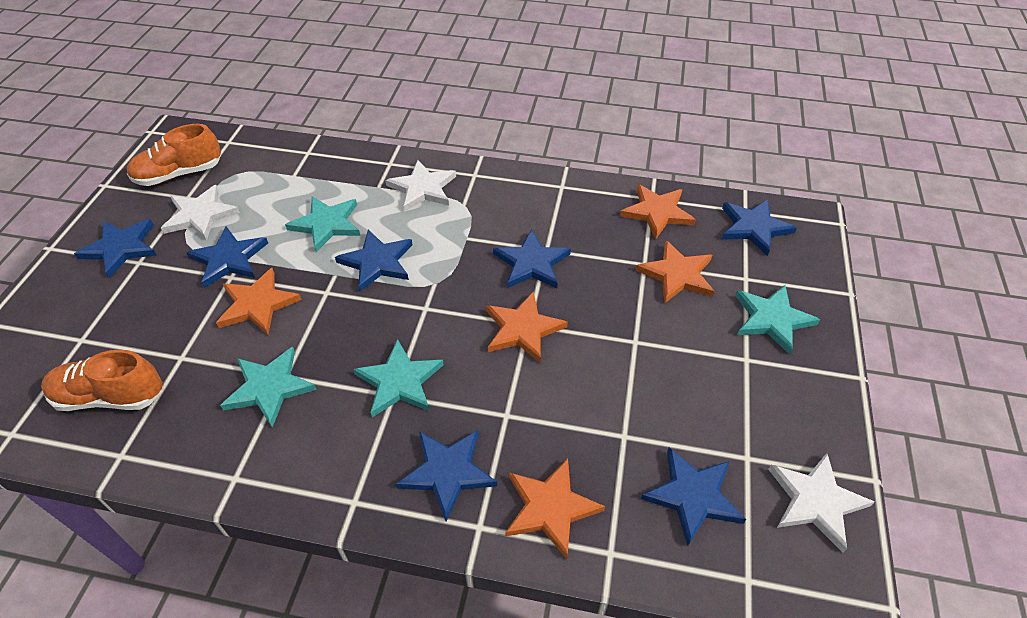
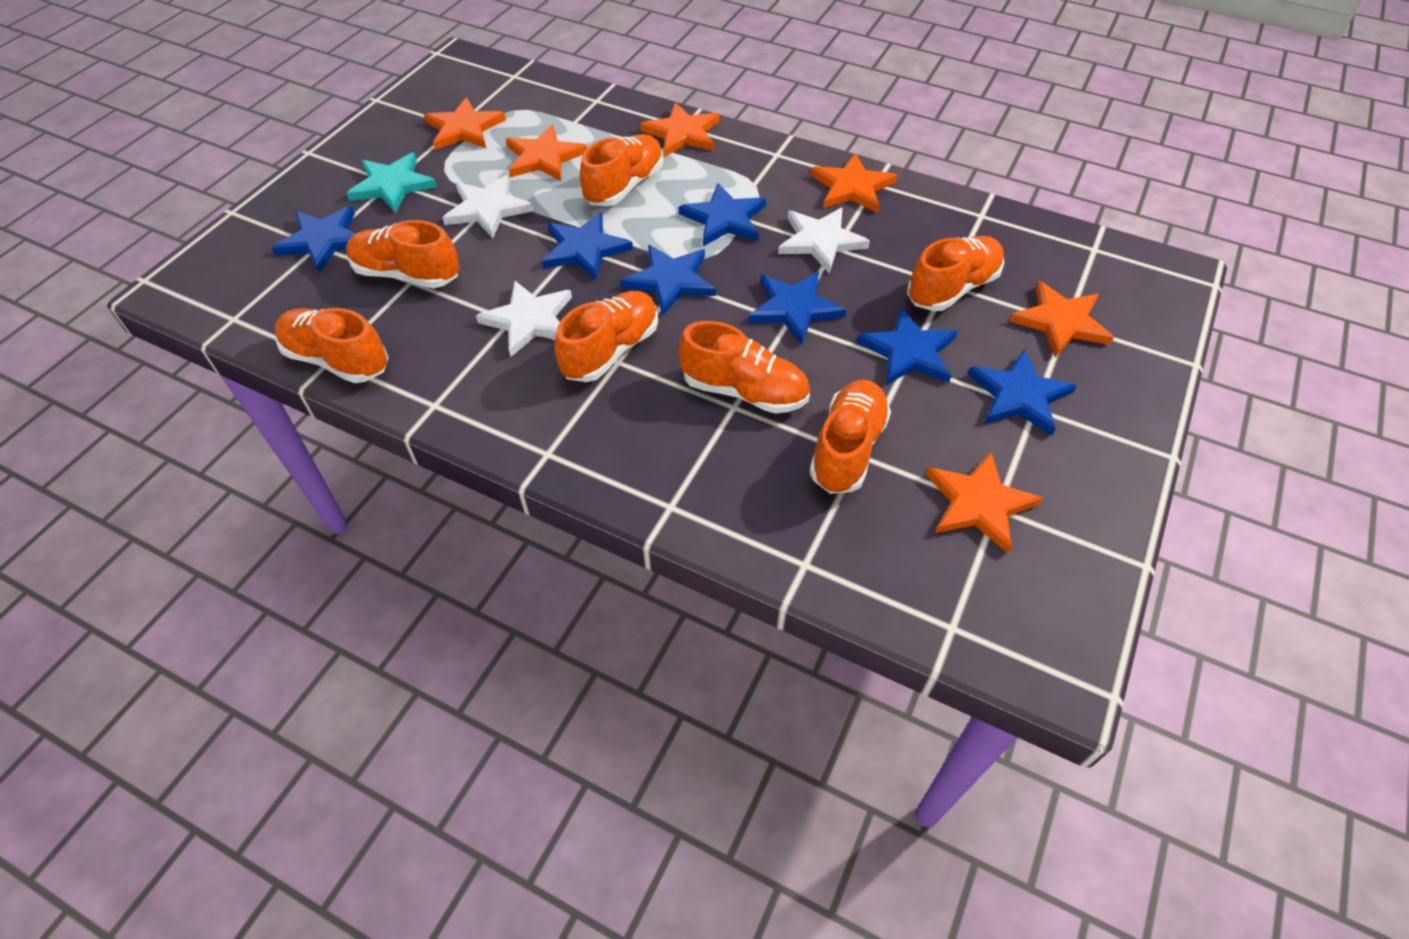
orange shoe: [41,350,163,411] [127,124,221,186] = 2 -> [275,308,388,383] [346,220,460,288] [554,291,658,382] [580,134,664,206] [678,321,810,414] [809,380,891,494] [907,236,1004,311] = 7
orange star: [216,268,302,335] [486,291,568,363] [505,458,605,559] [620,184,696,239] [636,240,714,304] = 5 -> [424,97,506,150] [506,125,587,181] [640,102,720,157] [811,153,897,213] [926,452,1043,553] [1009,281,1114,357] = 6
turquoise star: [220,347,317,428] [285,196,360,252] [353,339,444,417] [735,285,820,355] = 4 -> [346,152,437,213] = 1

